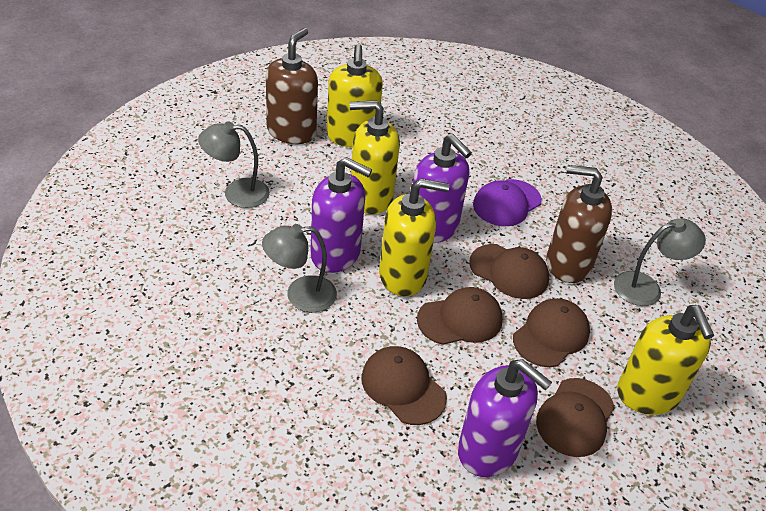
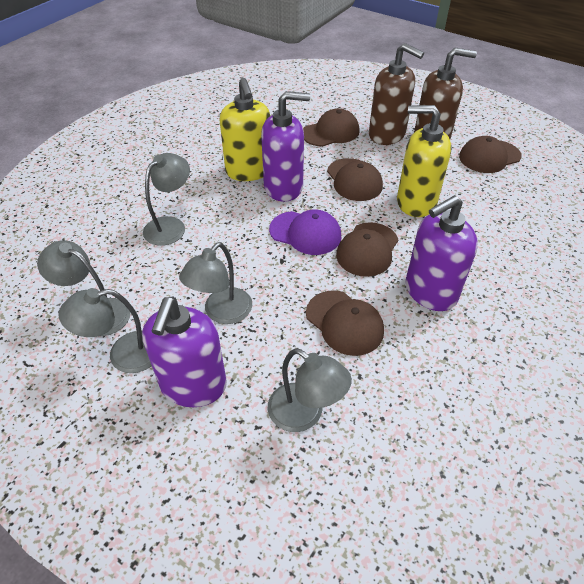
grey lamp: [198,122,270,208] [262,224,337,312] [614,218,706,306] = 3 -> [37,240,131,336] [58,288,152,373] [143,153,190,246] [179,242,252,324] [268,348,352,432] = 5
yellow soap dispenser: [327,44,383,148] [350,100,400,214] [379,178,449,296] [617,305,714,415] = 4 -> [219,78,270,181] [397,105,452,217] = 2

